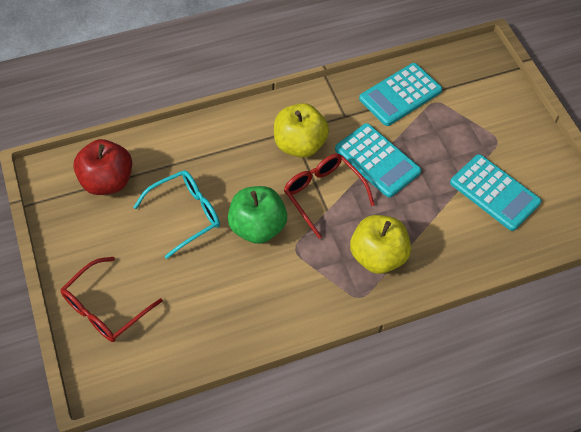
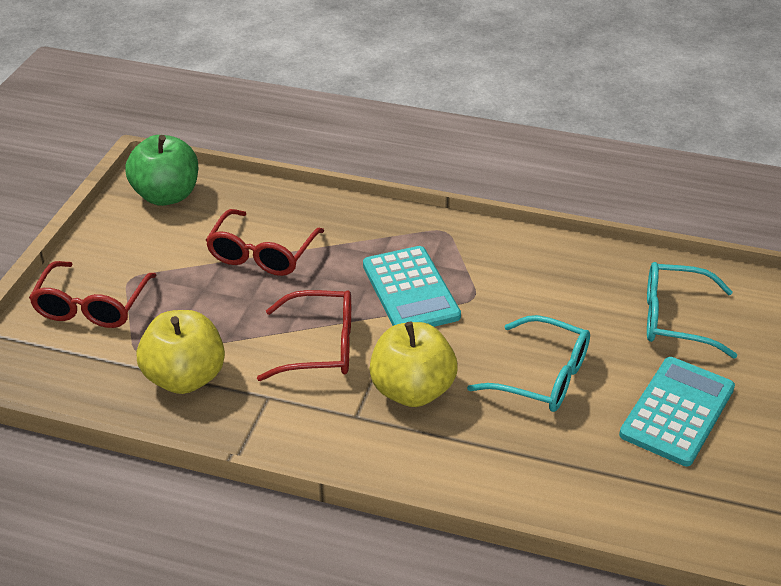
red apple: [73,139,132,195] = 1 -> none = 0
red glasses: [61,257,163,342] [284,154,375,239] = 2 -> [29,261,157,328] [206,209,324,276] [257,290,351,381] = 3
turquoise calculator: [335,123,421,198] [359,63,442,126] [450,154,542,231] = 3 -> [363,246,461,327] [619,357,735,466] = 2
turquoise glasses: [134,170,220,259] = 1 -> [467,315,590,412] [647,262,737,358] = 2

